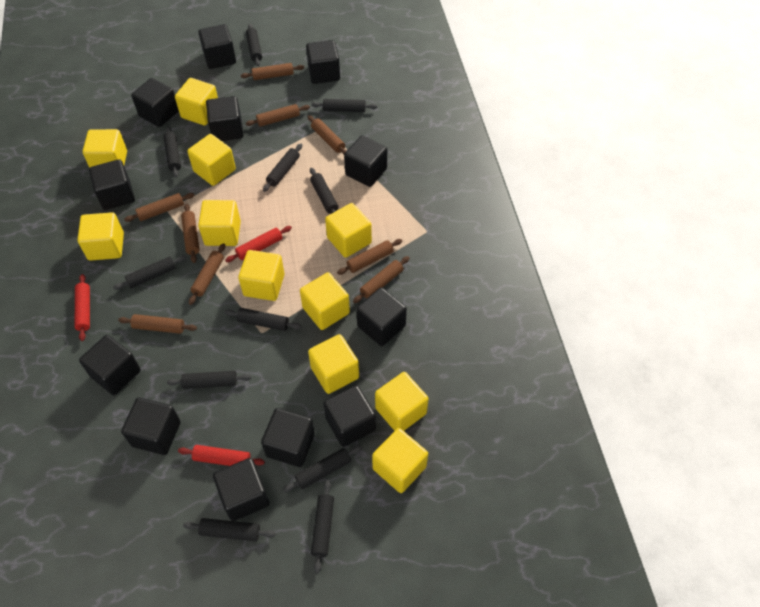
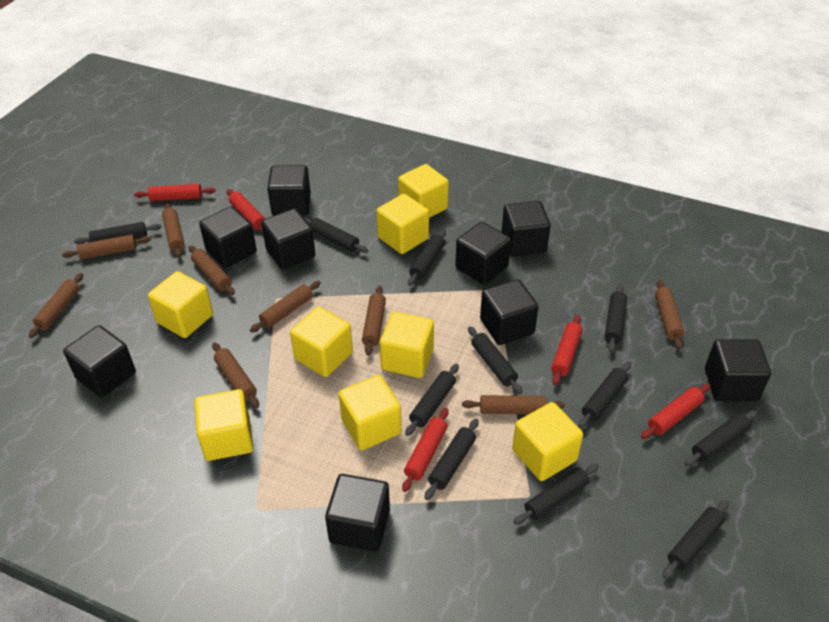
black cube: [79,335,141,395] [89,159,135,210] [121,398,181,455] [131,78,179,127] [198,24,236,69] [206,96,244,141] [213,458,270,521] [261,408,315,467] [306,40,340,84] [323,385,376,447] [344,135,387,187] [356,287,407,346] = 12 -> [63,325,136,398] [199,206,257,268] [261,208,315,269] [267,165,311,215] [325,474,390,552] [455,222,511,285] [480,279,539,345] [502,201,551,257] [705,339,771,401] = 9
red rolling pin: [75,274,90,341] [178,445,265,466] [225,226,292,262] = 3 -> [134,184,216,201] [227,189,265,231] [402,408,448,492] [551,315,583,385] [641,384,710,439] = 5
yellow cube: [77,212,124,261] [82,129,127,168] [175,78,218,126] [187,134,236,186] [198,200,241,246] [238,250,285,301] [300,272,350,330] [308,334,359,394] [325,203,372,258] [372,428,428,493] [375,372,429,431] = 11 -> [148,271,213,338] [194,389,253,461] [290,307,353,377] [339,375,402,450] [376,194,429,254] [380,312,434,378] [398,164,449,218] [512,402,583,481] = 8

